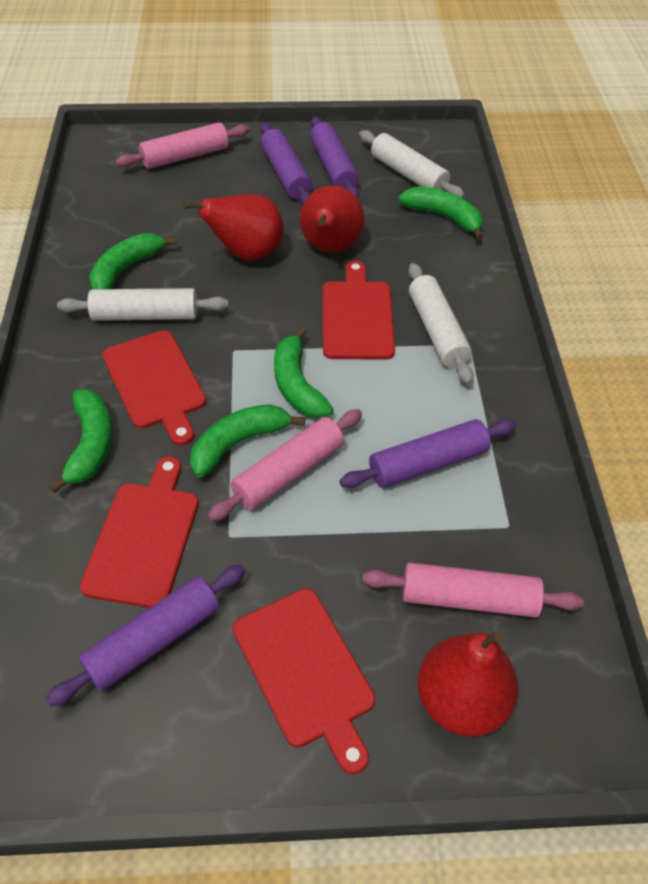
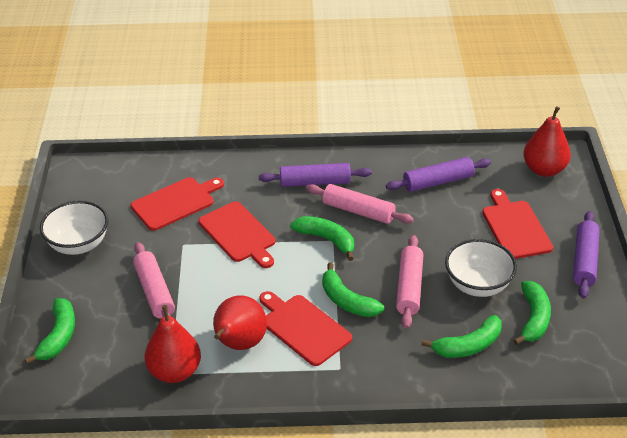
purple rolling pin: [46,565,246,707] [261,123,312,205] [310,116,359,198] [340,419,516,488] = 4 -> [259,163,372,187] [386,157,491,192] [573,211,600,299] = 3
white bowl: none = 0 -> [40,200,109,255] [445,239,517,297] = 2
white rolling pin: [57,288,229,321] [359,130,465,199] [408,263,474,385] = 3 -> none = 0

